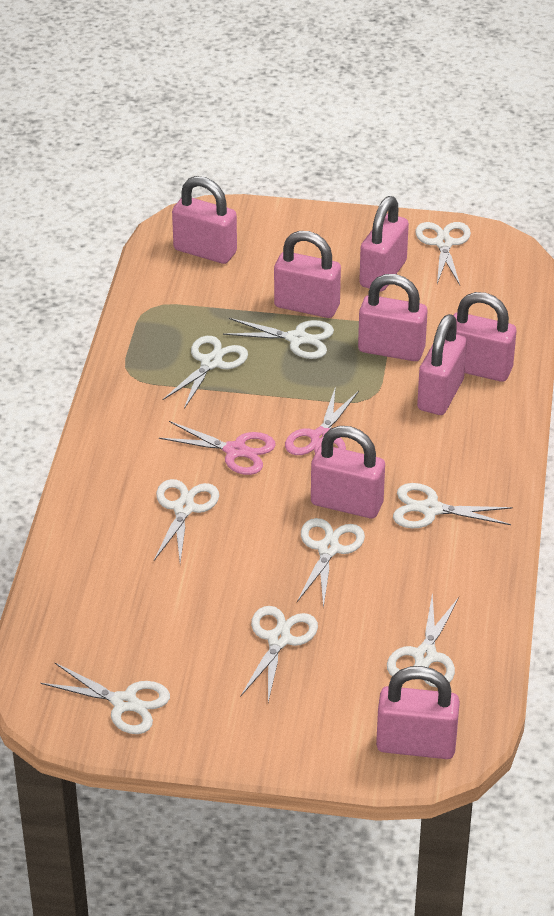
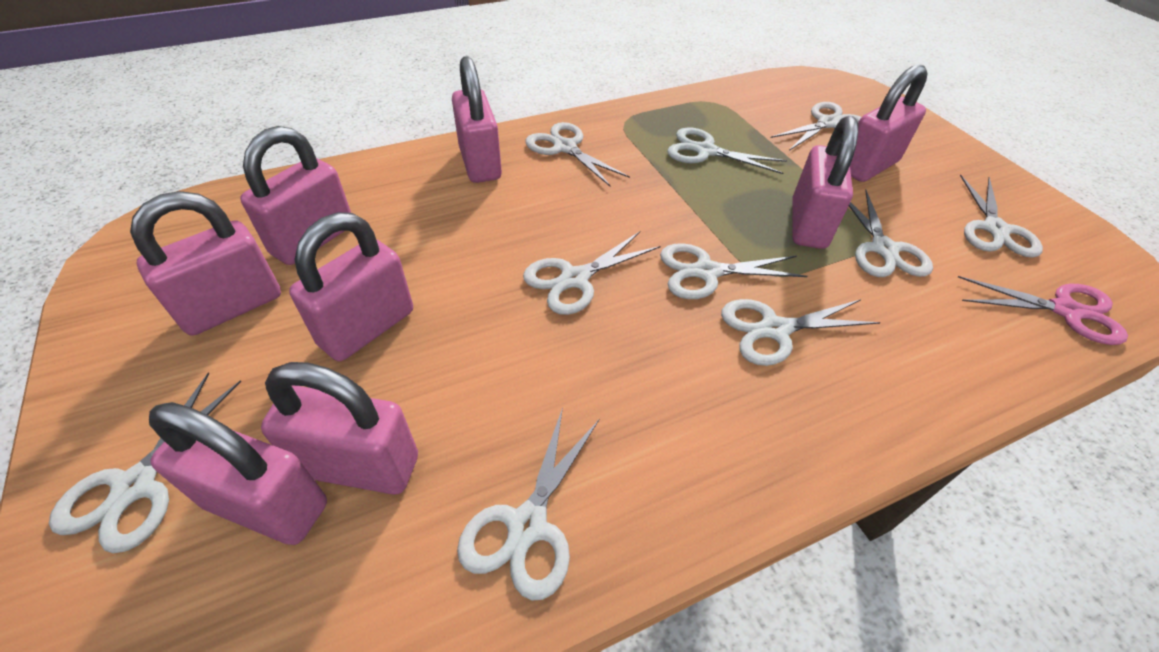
pink scissors: [159,421,276,475] [285,386,359,455] = 2 -> [958,276,1128,345] = 1
white scissors: [41,663,170,734] [154,479,219,563] [162,336,248,409] [223,318,334,359] [241,606,318,702] [297,518,365,608] [387,593,459,687] [393,483,513,529] [415,222,471,285] = 9 -> [49,373,241,553] [457,407,599,601] [523,232,661,315] [526,122,630,186] [660,243,808,299] [667,127,787,174] [721,299,881,366] [771,102,861,151] [849,190,933,277] [960,175,1043,258] = 10

